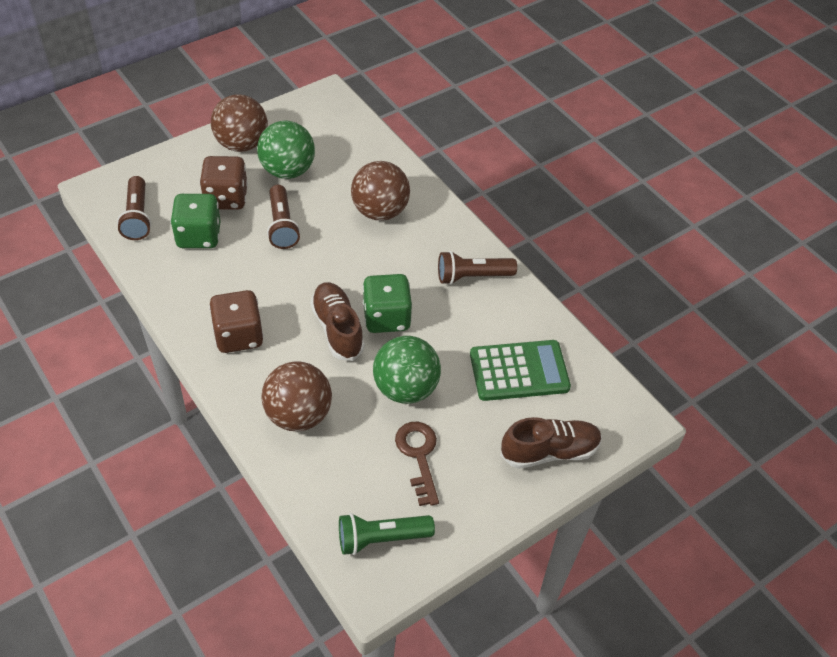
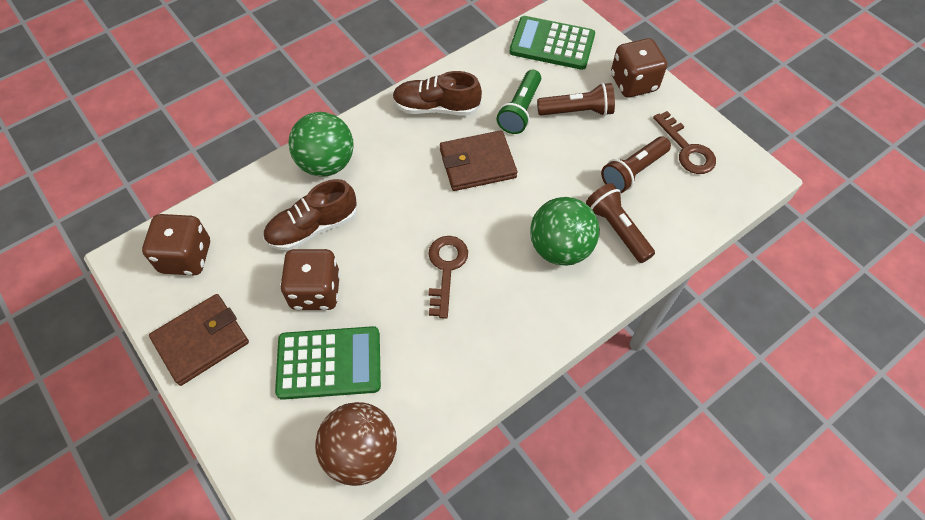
brown ball: [211,95,268,152] [262,361,332,431] [351,161,410,221] = 3 -> [315,402,397,486] = 1
brown dice: [199,156,248,210] [209,290,264,353] = 2 -> [142,214,210,275] [280,249,340,310] [611,38,667,97] = 3
brown key: [395,422,439,506] = 1 -> [428,236,468,319] [653,111,716,174] = 2
brown wallet: none = 0 -> [149,294,249,386] [440,130,517,191] = 2
green calculator: [470,340,571,401] = 1 -> [275,326,381,400] [509,16,595,70] = 2
green dice: [170,194,221,248] [363,274,412,333] = 2 -> none = 0

